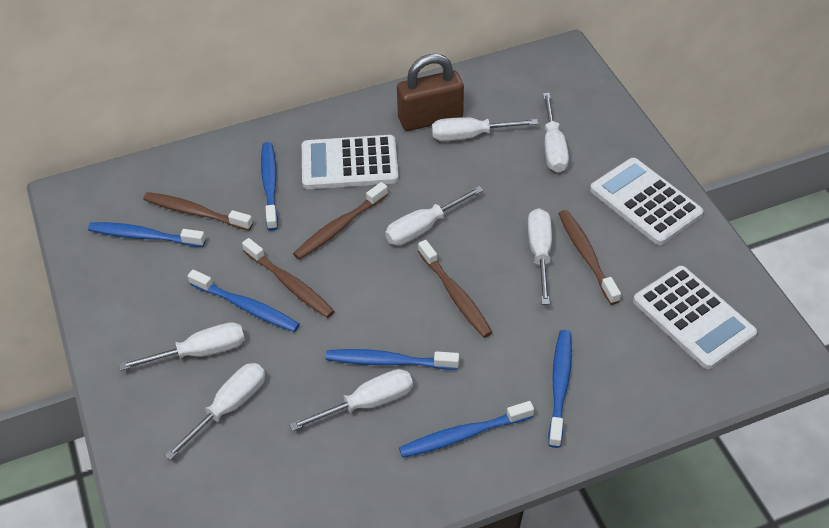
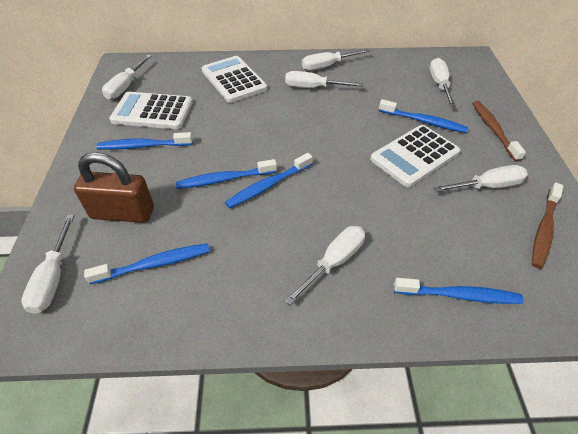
brown toothbrush: [143,192,253,231] [242,238,335,318] [293,182,388,260] [418,240,493,338] [558,210,621,305] = 5 -> [472,101,526,162] [532,183,563,269] = 2

